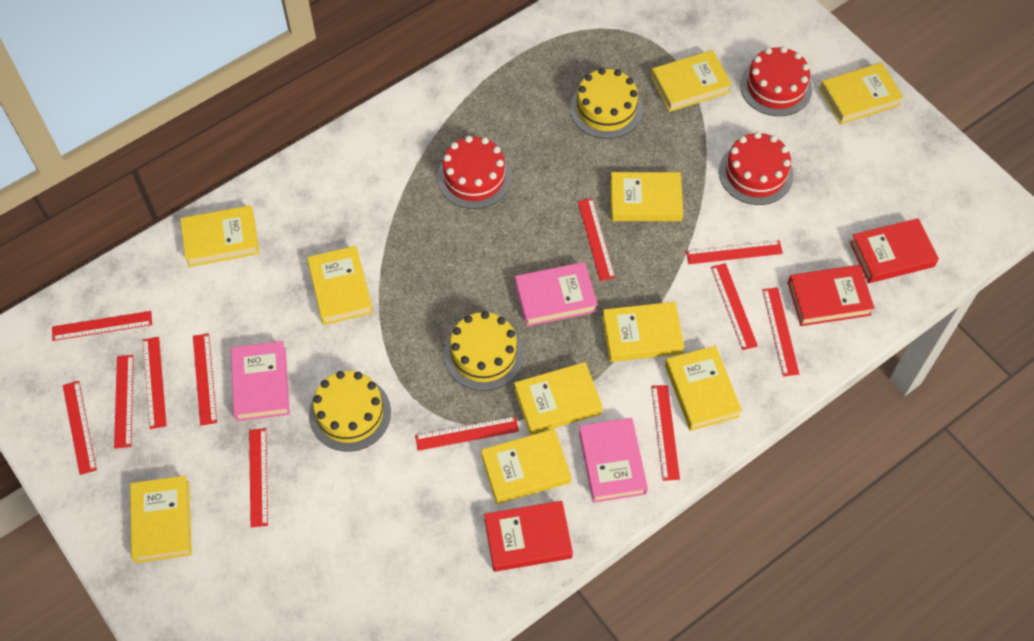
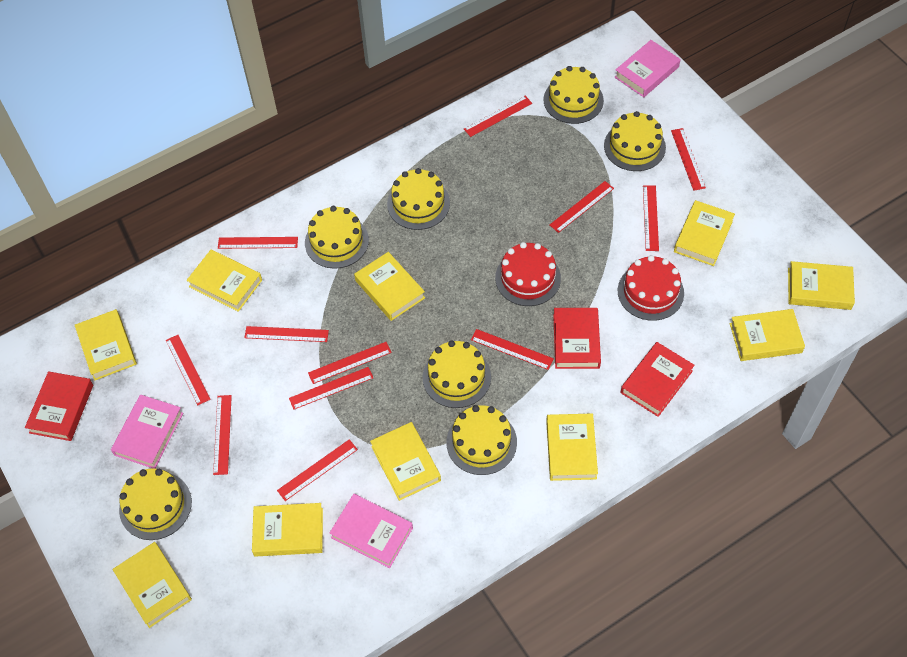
red cake: [437,136,512,209] [719,132,794,205] [740,46,812,116] = 3 -> [495,242,561,306] [618,255,684,321] = 2
yellow cake: [309,371,391,452] [444,311,524,391] [570,68,643,139] = 3 -> [119,468,192,540] [305,206,369,269] [387,168,450,230] [423,340,491,408] [447,405,517,475] [544,66,604,124] [604,111,666,171] = 7

